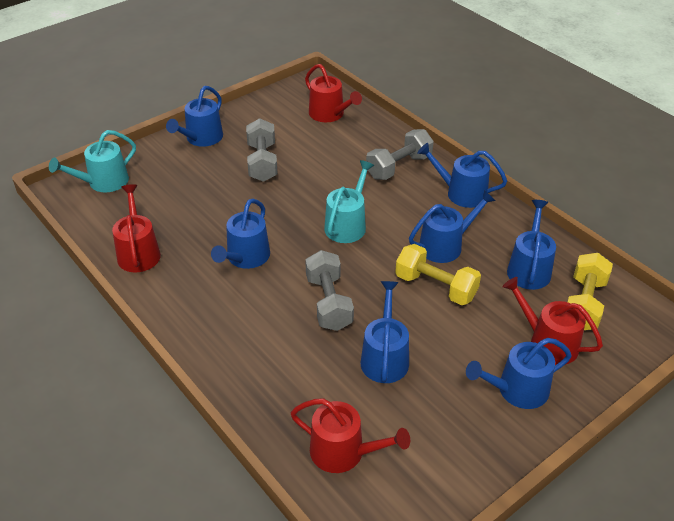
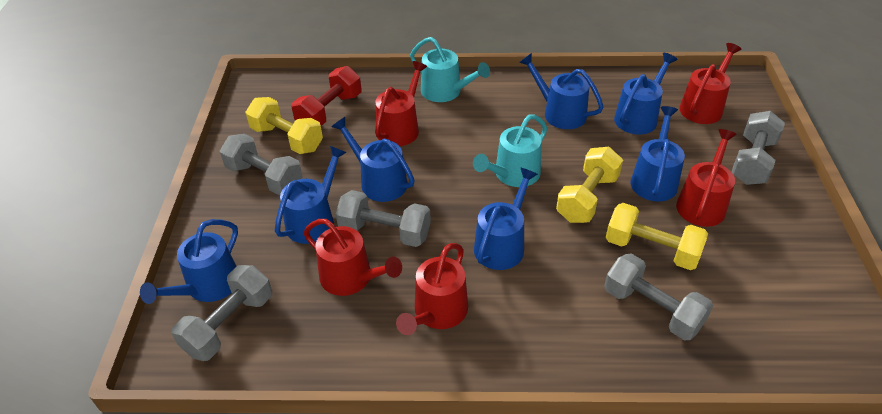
grey dumbbell: [246,118,278,182] [305,250,354,331] [366,129,434,180] = 3 -> [172,265,272,361] [220,134,303,195] [336,190,431,247] [604,253,713,340] [732,111,785,185] = 5
red dumbbell: none = 0 -> [291,66,361,126] = 1
red watering can: [112,184,161,273] [291,398,410,473] [305,64,362,122] [503,277,603,365] = 4 -> [304,219,402,296] [375,61,427,146] [396,243,468,335] [676,129,737,227] [679,43,741,124] = 5
yellow dumbbell: [395,244,481,305] [568,253,613,330] = 2 -> [246,97,323,154] [556,147,623,223] [606,203,708,270] = 3

